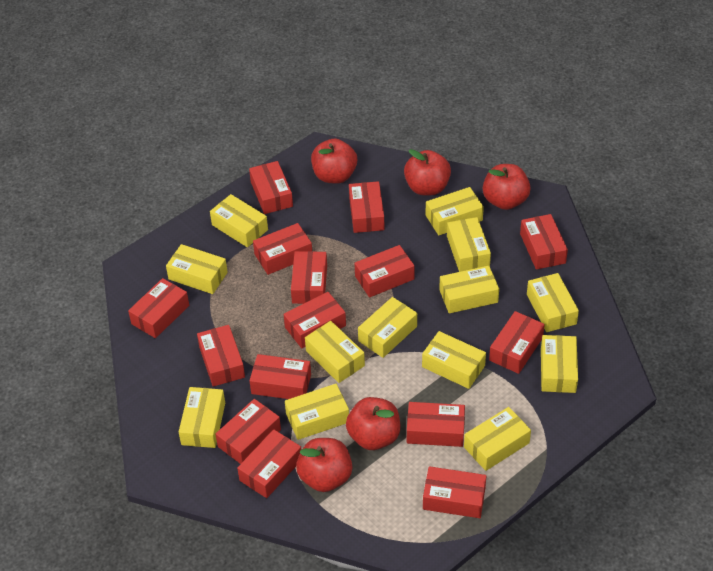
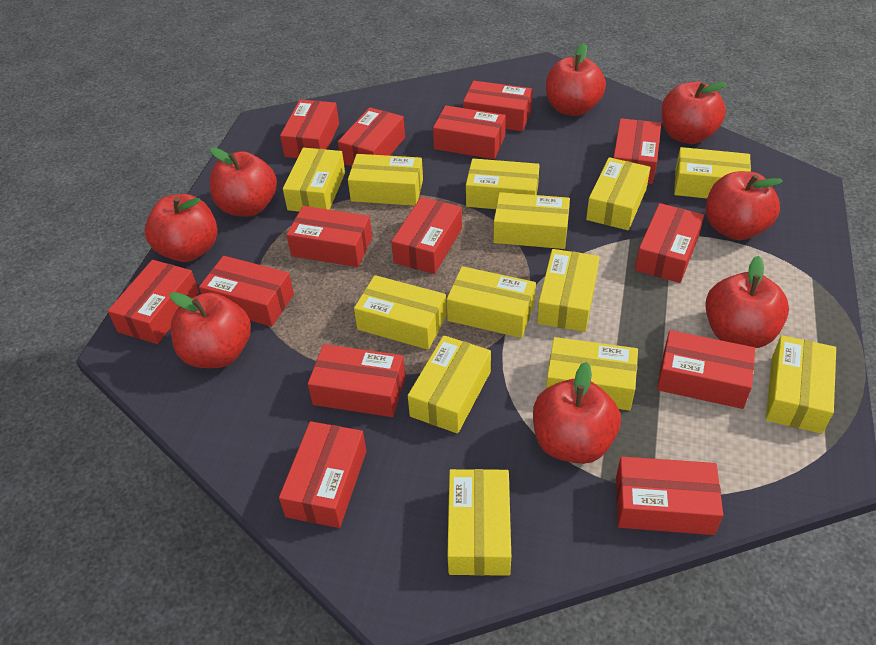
red apple: [296,438,352,492] [311,138,357,184] [346,397,400,450] [404,149,451,195] [483,164,531,210] = 5 -> [145,194,218,262] [170,292,251,368] [210,147,277,217] [533,362,621,464] [546,43,606,116] [661,81,727,144] [705,256,789,348] [706,171,783,240] = 8
red box: [128,278,189,338] [197,325,245,387] [215,399,281,464] [237,429,301,498] [249,161,293,214] [249,354,311,399] [253,223,312,275] [284,292,346,348] [291,251,327,304] [349,181,384,233] [355,245,415,297] [407,402,465,447] [423,466,486,518] [489,311,545,374] [520,214,568,270] = 15 -> [108,260,199,344] [199,256,294,326] [279,421,366,528] [280,100,339,158] [287,206,372,267] [308,344,405,417] [338,107,405,166] [391,197,462,274] [433,105,506,159] [463,81,533,131] [614,118,661,184] [616,457,723,535] [635,203,704,283] [657,330,755,409] = 14

